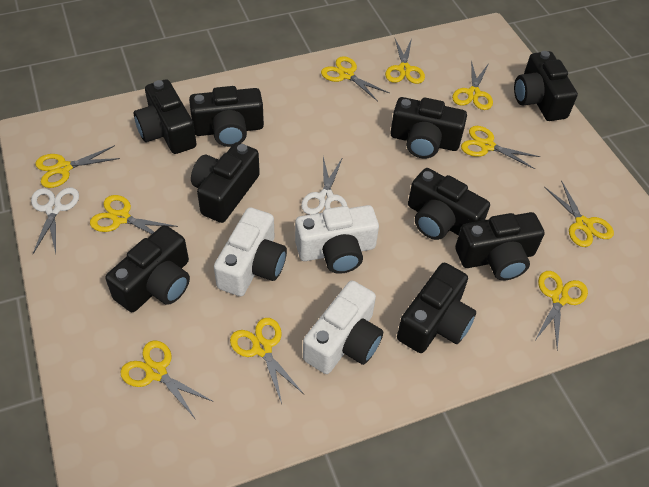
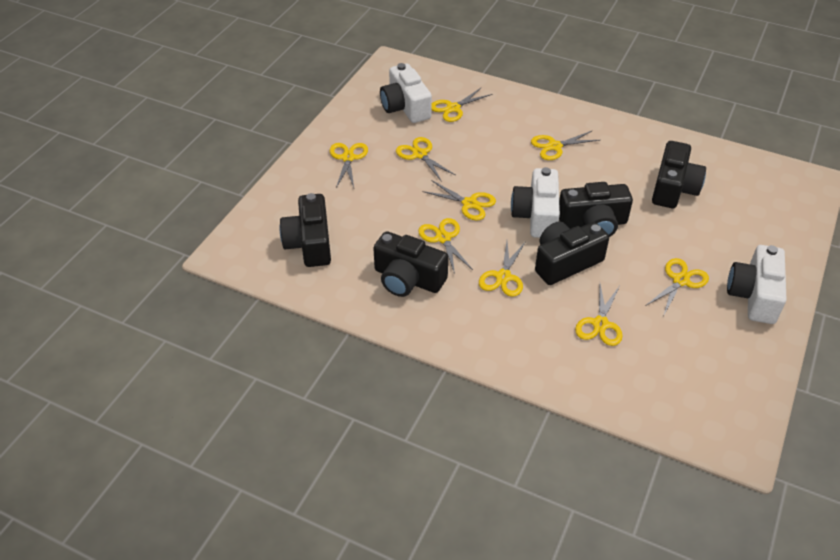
black camera: [105,225,190,312] [134,79,196,154] [189,86,264,147] [191,142,260,223] [390,97,467,159] [397,262,476,353] [408,168,490,240] [455,212,545,281] [514,51,578,121] = 9 -> [280,193,331,267] [373,231,448,297] [535,221,609,285] [559,182,633,237] [652,141,706,208] = 5
white scissors: [31,188,79,254] [301,157,347,215] = 2 -> none = 0
yellow scissors: [35,145,120,188] [90,195,178,234] [120,341,214,418] [230,318,304,404] [321,56,389,101] [385,38,425,84] [452,60,493,110] [461,126,540,169] [535,271,588,350] [544,181,614,247] = 10 -> [330,143,368,188] [396,137,455,182] [418,218,473,274] [422,180,496,221] [432,87,492,122] [479,241,526,297] [531,130,600,160] [575,284,622,346] [645,258,709,315] = 9

